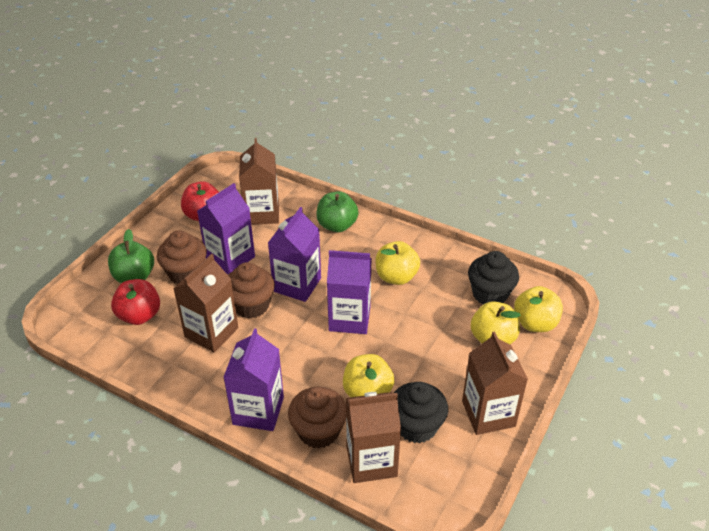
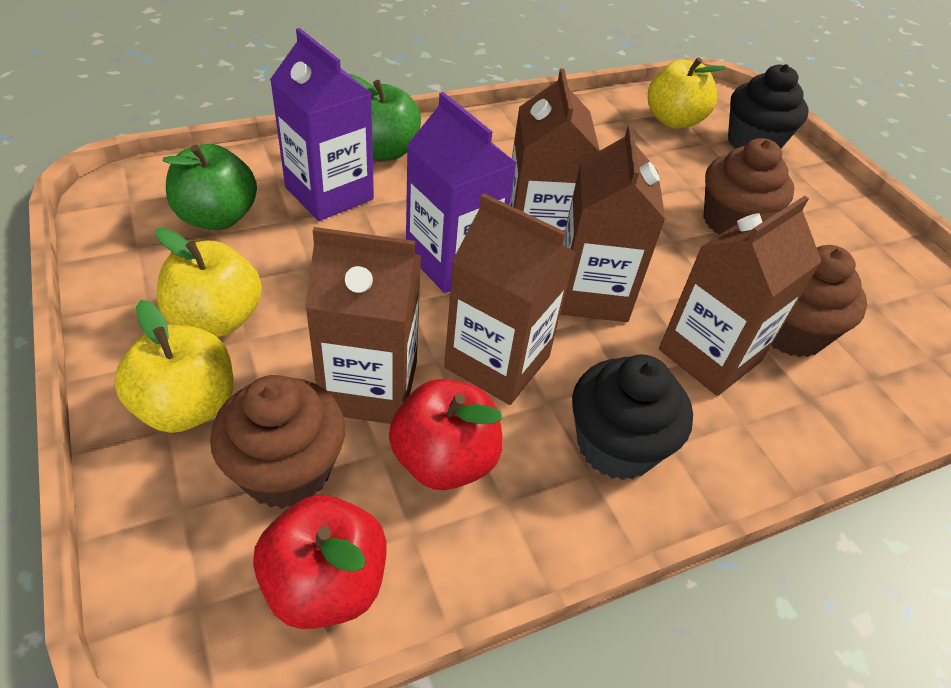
brown carton: [173,254,238,353] [239,138,279,225] [346,392,401,483] [462,331,528,435] = 4 -> [305,227,421,424] [444,193,576,405] [510,68,600,231] [560,124,666,322] [659,196,822,396] = 5
purple carton: [197,183,255,275] [223,328,284,431] [268,207,321,302] [327,250,371,334] = 4 -> [270,28,374,221] [406,92,516,293] = 2
yellow apple: [343,354,395,397] [375,241,420,285] [471,301,521,344] [514,286,563,332] = 4 -> [114,300,234,433] [156,228,262,337] [648,57,726,129] = 3

